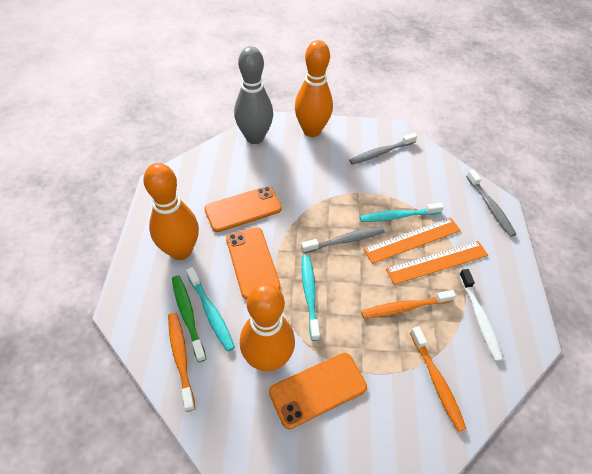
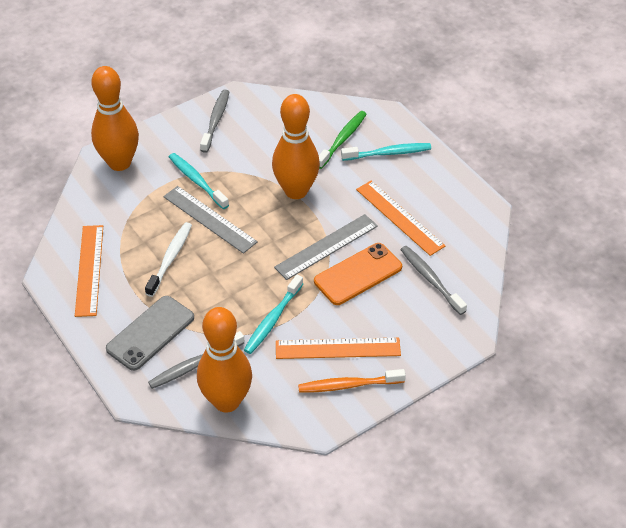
grey bowling pin: [234,46,273,144] = 1 -> none = 0
grey phone: none = 0 -> [106,296,194,371] = 1
grey ruler: none = 0 -> [163,186,258,254] [274,214,378,280] = 2
orange phone: [204,186,282,232] [226,227,281,299] [269,353,367,429] = 3 -> [314,243,402,305] = 1
orange ruler: [363,217,461,264] [386,241,488,285] = 2 -> [75,225,103,317] [276,338,401,359] [356,181,445,256] = 3
orange toothbrush: [168,313,195,412] [361,290,456,319] [410,326,467,432] = 3 -> [298,369,406,393] = 1

